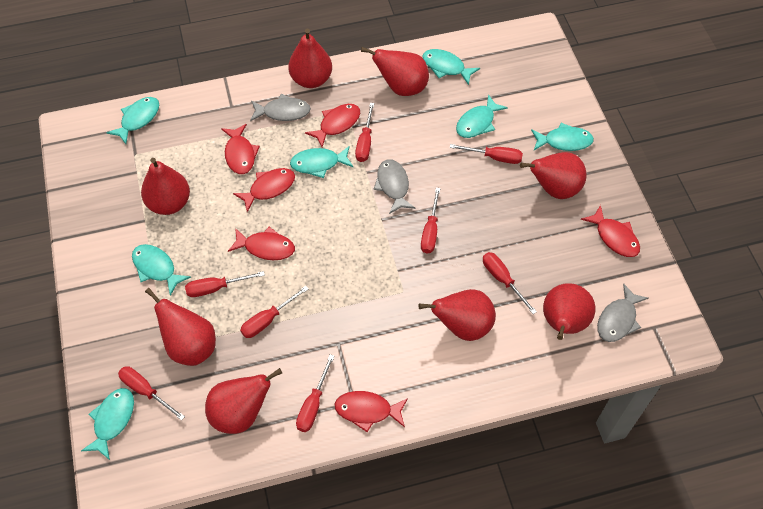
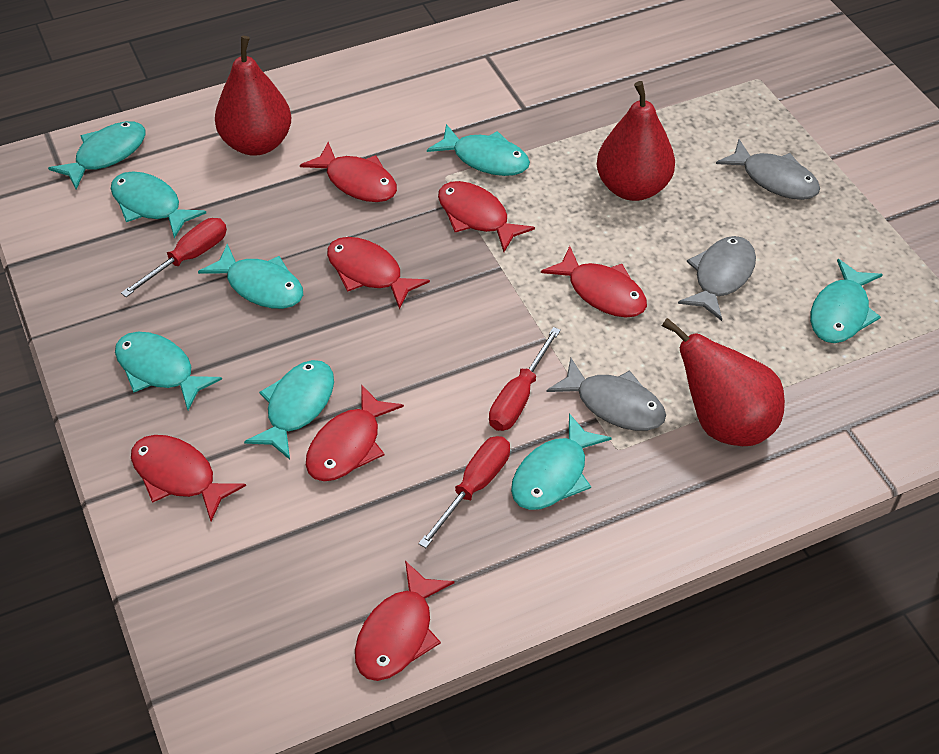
red fish: [221,124,260,174] [228,227,295,260] [233,168,295,212] [305,104,360,147] [334,391,408,432] [581,205,640,257] = 6 -> [131,435,246,521] [300,142,397,202] [306,385,404,481] [327,237,430,310] [355,561,454,681] [438,181,535,252] [541,246,647,318] = 7
red pear: [141,158,190,215] [145,288,216,366] [205,368,282,434] [288,29,332,88] [361,47,429,96] [418,289,496,341] [520,152,587,199] [543,283,596,340] = 8 -> [215,36,291,156] [597,81,675,201] [662,318,785,446] = 3
red screwdriver: [118,366,185,420] [185,271,265,297] [240,286,309,338] [296,354,334,432] [355,103,374,162] [421,188,440,254] [450,144,523,164] [483,252,537,314] = 8 -> [121,218,227,297] [418,436,510,548] [489,327,561,431] = 3
turquoise fish: [81,388,134,460] [106,97,159,144] [132,244,191,296] [290,146,354,178] [422,49,480,85] [456,94,508,138] [531,123,594,151] = 7 -> [48,121,145,190] [111,171,206,238] [115,332,222,410] [198,244,303,309] [244,360,334,460] [427,124,530,176] [511,413,612,510] [810,259,883,343] = 8

